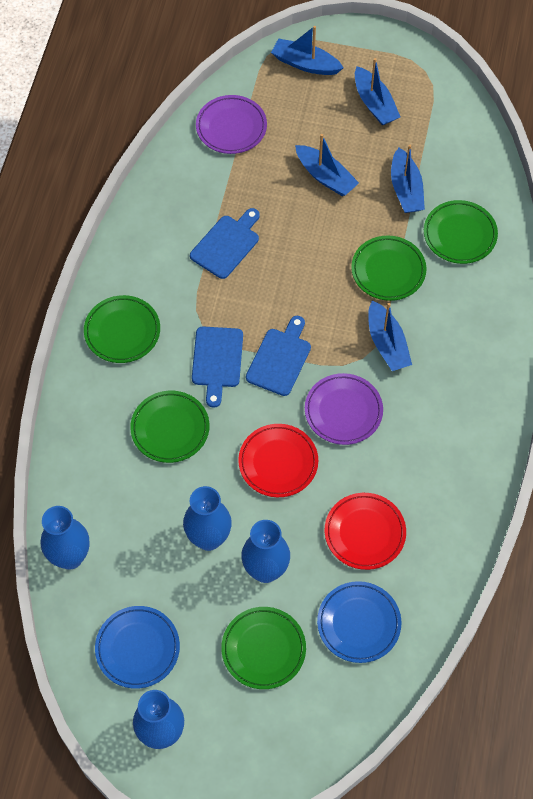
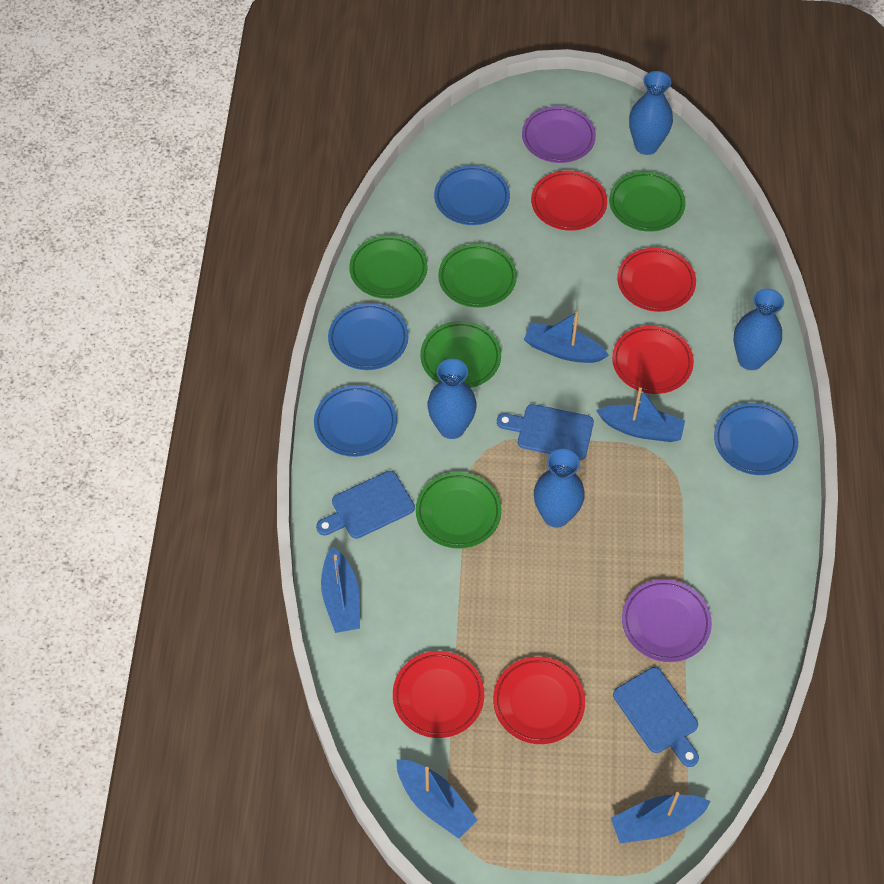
blue plate: [95,606,180,689] [317,581,401,663] = 2 -> [314,385,397,457] [328,303,408,370] [434,165,510,225] [714,403,798,475] = 4
red plate: [238,424,318,497] [325,493,406,570] = 2 -> [393,651,484,738] [493,657,585,744] [531,171,607,231] [612,326,694,394] [617,248,696,312] = 5

